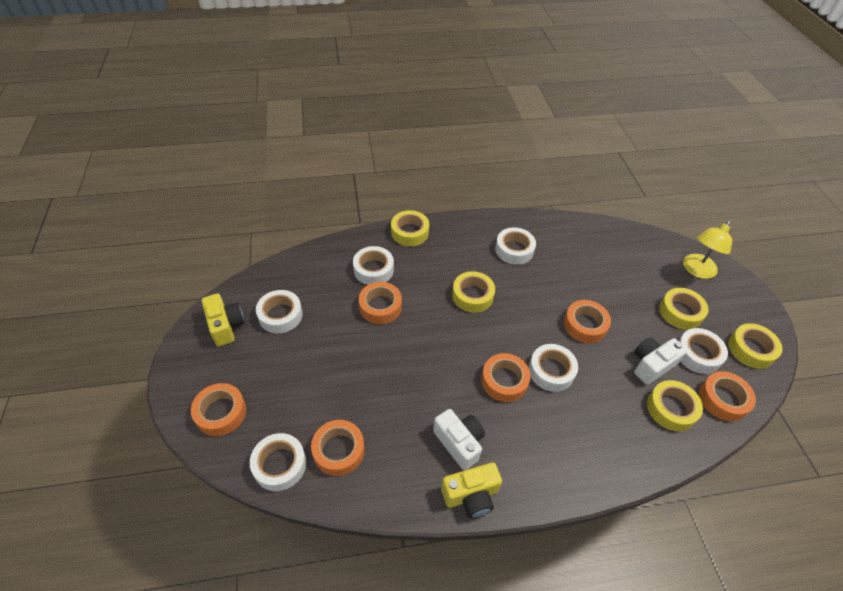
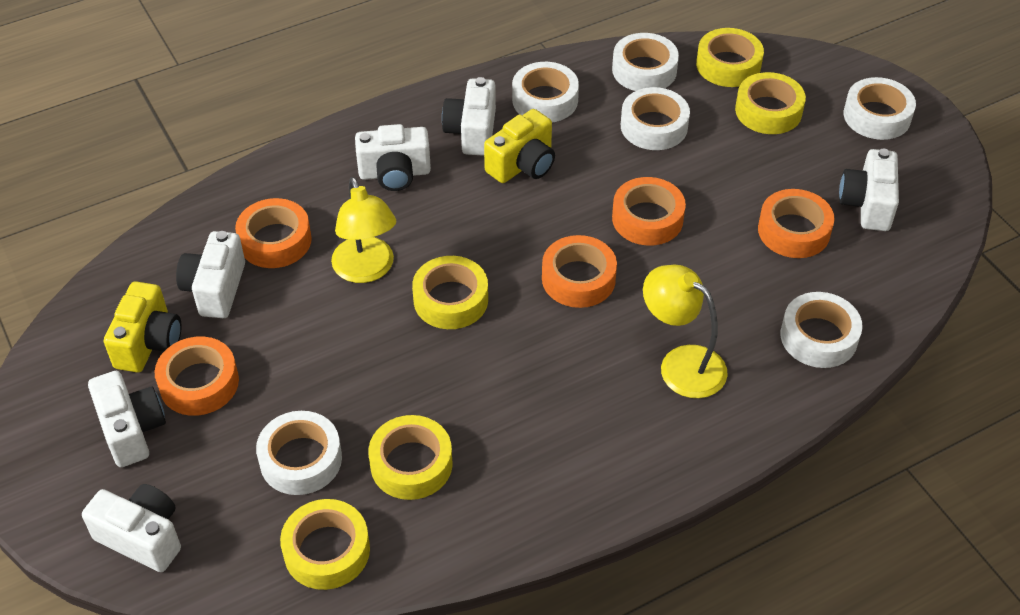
orange tape: [191,383,246,436] [311,420,365,476] [359,282,402,324] [481,353,531,402] [564,300,611,343] [699,371,756,421] = 6 -> [155,337,239,416] [235,198,312,268] [542,235,617,308] [612,177,686,246] [758,189,834,258] = 5
white camera: [433,409,485,470] [634,337,687,385] = 2 -> [82,484,181,572] [88,371,166,467] [176,231,245,318] [355,124,431,191] [442,77,496,156] [839,148,899,231] = 6
yellow lamp: [683,221,732,279] = 1 -> [331,177,396,283] [643,265,728,398] = 2

